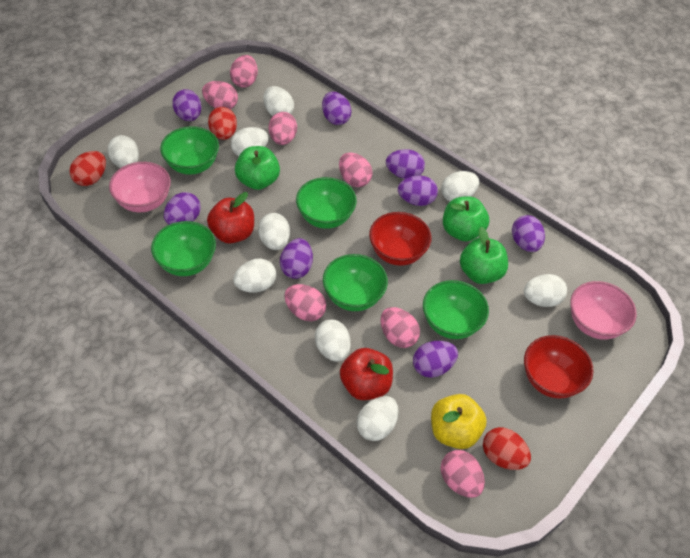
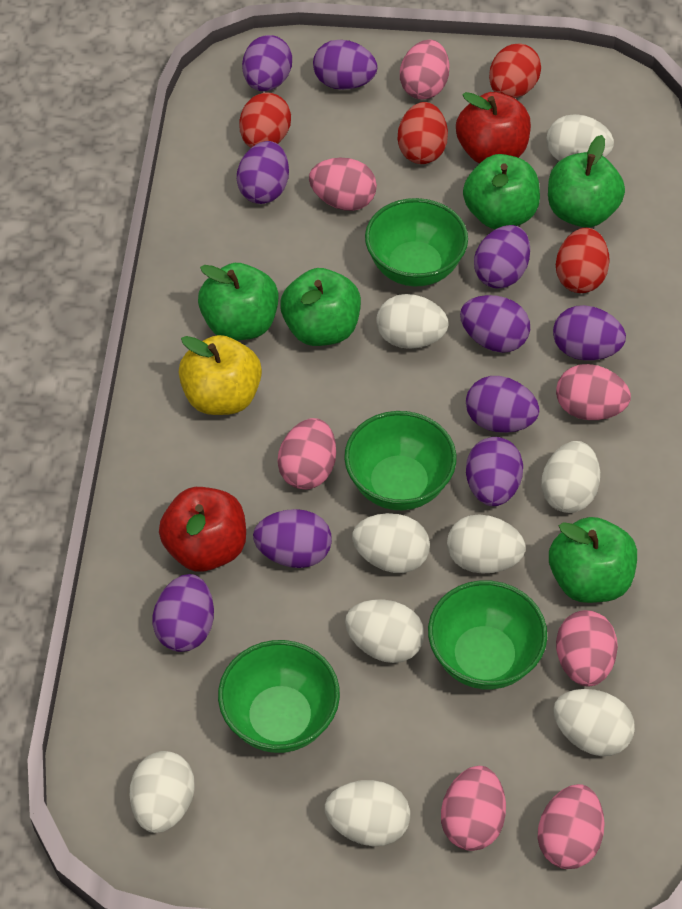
green apple: [235,146,280,190] [443,197,489,241] [460,227,508,284] = 3 -> [198,263,279,341] [280,268,361,346] [463,154,540,229] [548,135,625,227] [549,517,637,603] = 5
green bowl: [151,221,216,276] [160,126,219,175] [296,177,357,229] [323,254,388,311] [423,280,489,339] = 5 -> [218,640,340,753] [344,411,456,510] [365,198,468,286] [428,580,547,689] = 4
pink bowl: [109,162,171,212] [570,281,637,340] = 2 -> none = 0
purple egg: [164,192,201,225] [172,89,202,121] [280,238,313,279] [322,92,352,125] [386,149,425,179] [398,175,438,206] [413,341,458,378] [512,215,545,252] = 8 -> [153,574,214,652] [237,141,289,204] [242,35,292,92] [253,509,332,568] [313,40,377,90] [460,295,530,353] [466,376,540,433] [466,437,523,506] [474,225,530,289] [553,305,626,361] = 10
red bowl: [369,212,432,266] [524,335,594,398] = 2 -> none = 0
red egg: [69,151,106,186] [208,107,237,140] [483,427,531,470] = 3 -> [239,92,291,148] [398,102,448,164] [489,43,541,98] [556,228,610,293] = 4

